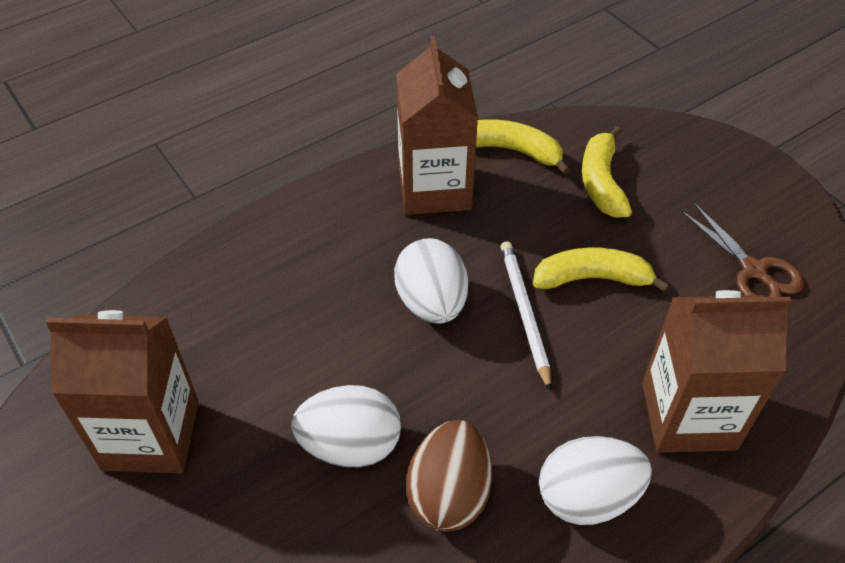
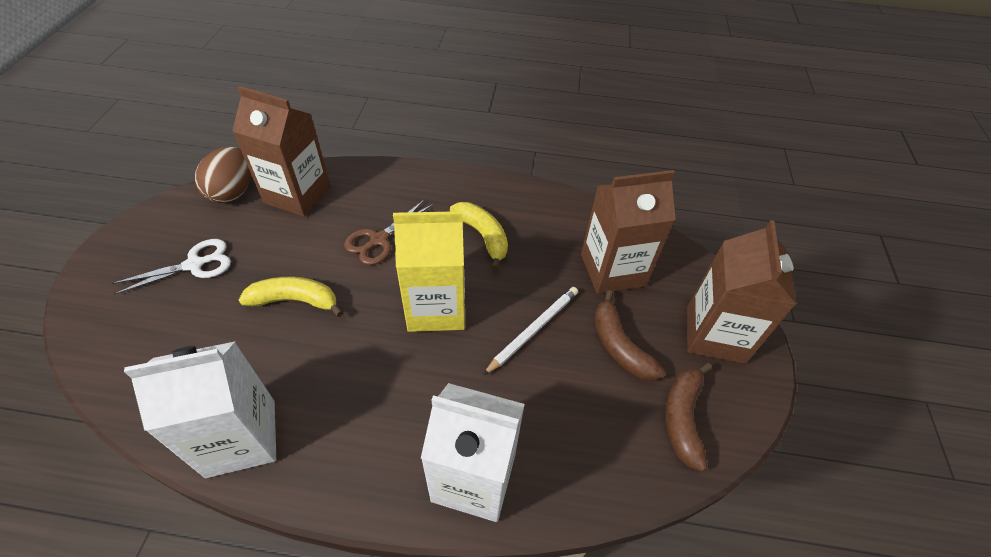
brown banana: none = 0 -> [594,290,665,381] [665,363,712,471] = 2
white carton: none = 0 -> [124,342,276,478] [421,383,525,522] = 2
white egg: [291,385,401,467] [394,238,468,324] [539,436,652,525] = 3 -> none = 0
white scissors: none = 0 -> [112,239,231,295] = 1
yellow banana: [476,119,570,175] [533,247,670,293] [582,126,632,217] = 3 -> [239,277,343,317] [450,202,508,270] = 2
yellow carton: none = 0 -> [393,211,465,332] = 1

